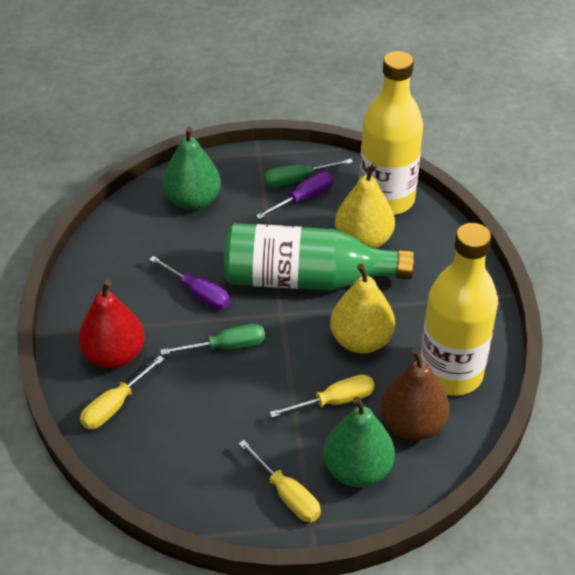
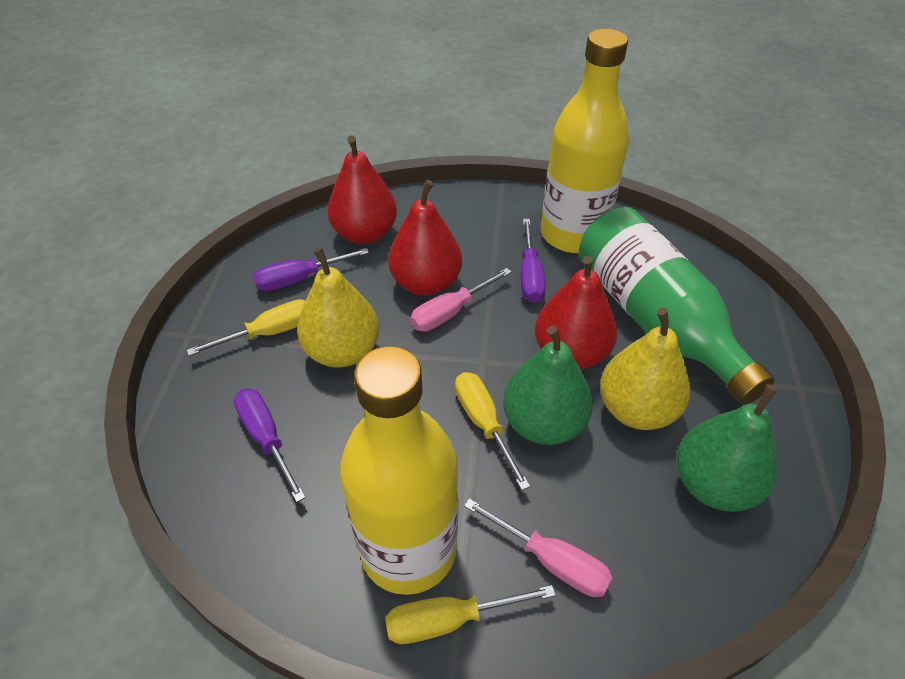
brown pear: [380,348,450,441] = 1 -> none = 0
green screwdriver: [160,324,265,355] [264,159,353,187] = 2 -> none = 0
pink screwdriver: none = 0 -> [410,268,512,331] [464,498,613,597] = 2
purple screwdriver: [149,256,230,309] [256,172,333,219] = 2 -> [234,389,306,502] [253,248,369,291] [521,219,546,303] = 3
red pear: [78,280,145,369] = 1 -> [328,135,397,244] [388,180,462,296] [535,255,617,369] = 3

